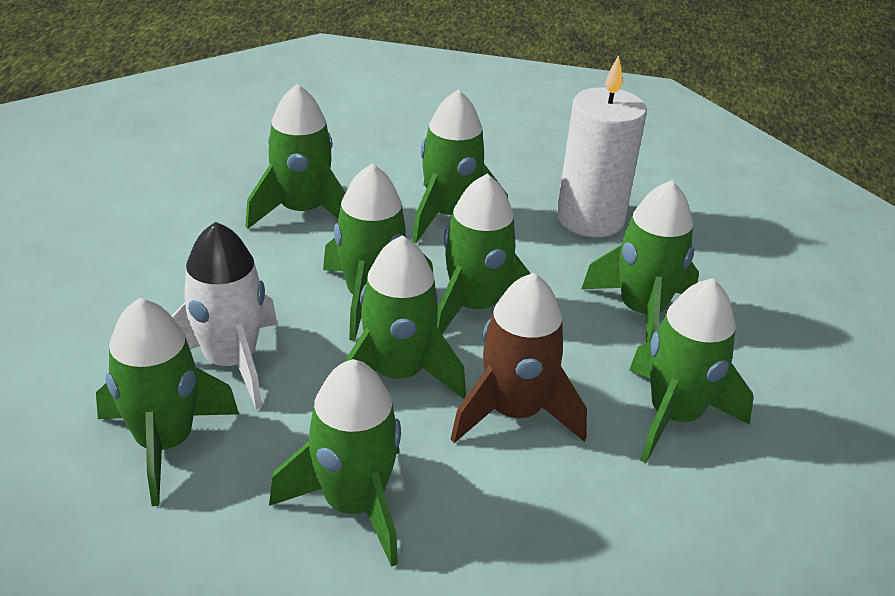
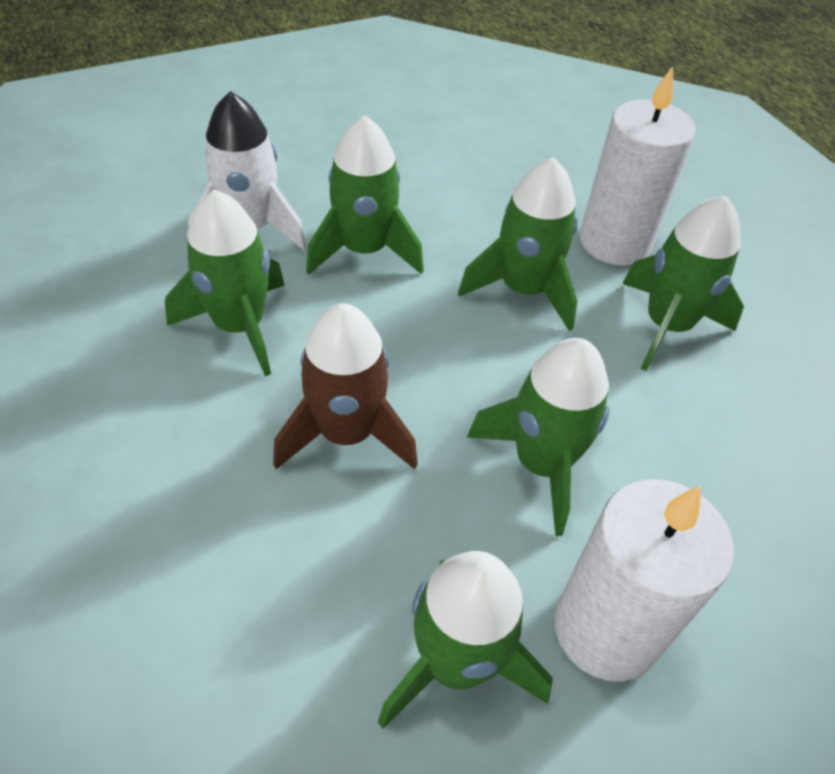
green rocket: [96,298,239,506] [245,84,345,229] [269,359,401,567] [323,164,433,341] [344,235,466,399] [412,90,508,243] [436,174,531,334] [581,180,699,343] [629,278,754,463] = 9 -> [165,190,285,376] [306,115,424,275] [378,551,553,729] [458,157,578,331] [467,338,610,536] [622,196,744,371] = 6
white candle: [557,55,647,237] = 1 -> [554,479,734,682] [579,66,696,266] = 2

